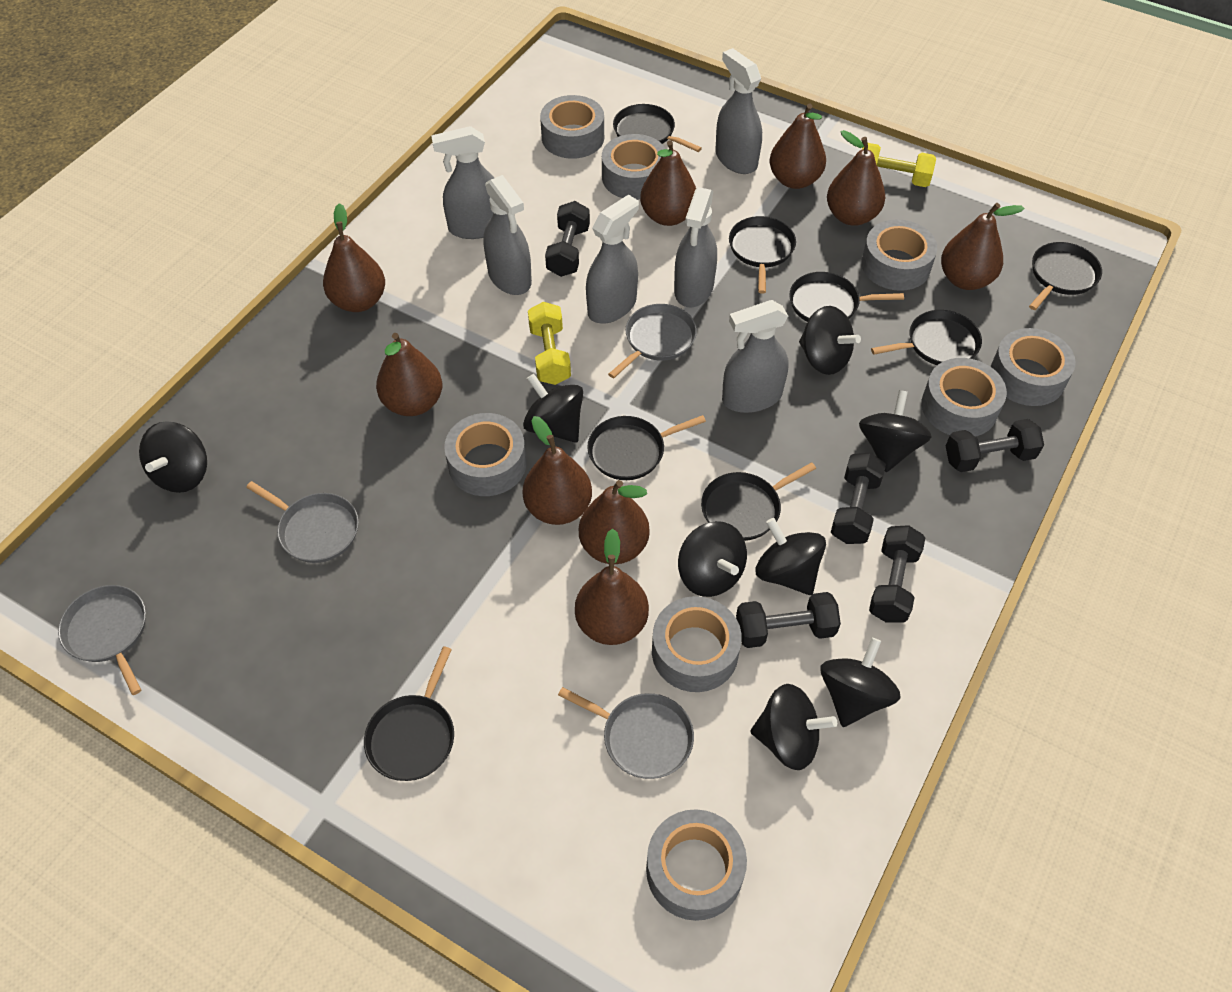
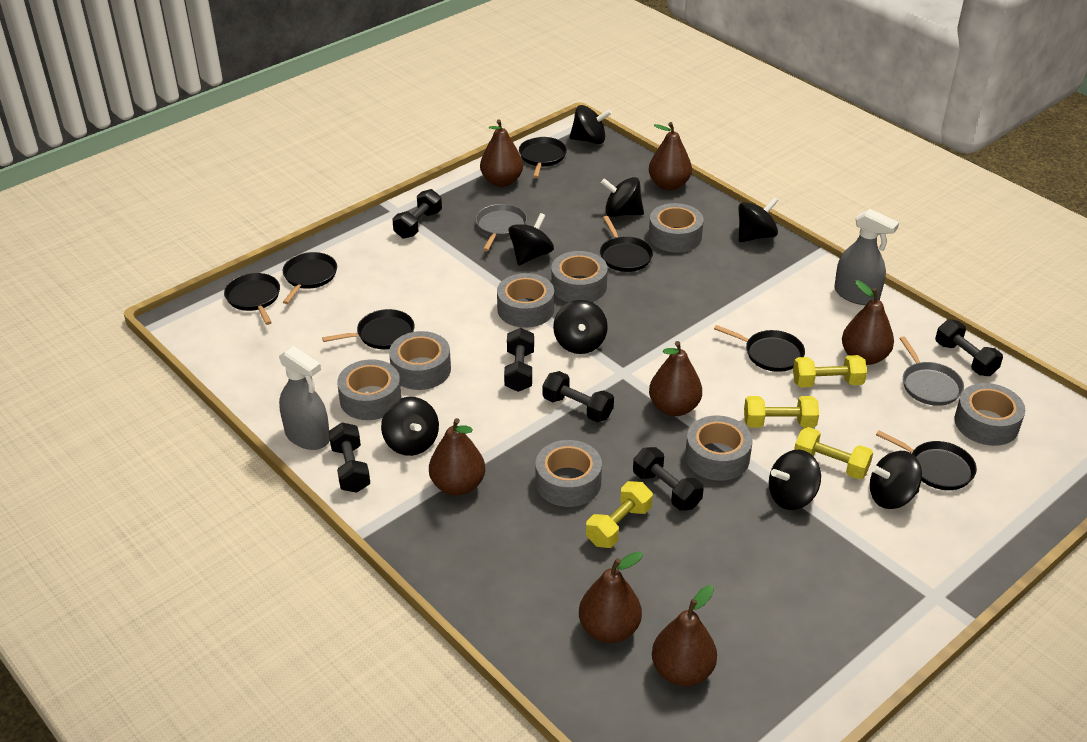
black dumbbell: [545,201,590,277] [736,592,841,648] [831,453,886,544] [869,525,925,623] [946,419,1044,472] = 5 -> [329,423,370,493] [392,189,442,239] [504,328,534,392] [543,371,614,422] [633,447,704,511] [935,319,1003,376] = 6
black pan: [364,646,454,781] [587,415,706,480] [613,104,702,152] [701,462,816,541] [729,216,796,294] [789,272,904,322] [871,310,982,365] [1029,242,1102,310] = 8 -> [224,273,280,325] [283,252,337,304] [322,309,415,349] [519,137,567,178] [600,216,653,272] [714,325,805,372] [876,431,977,490] = 7
brown pear: [323,203,385,312] [376,333,442,416] [523,416,592,525] [575,529,649,645] [579,480,650,564] [640,140,696,226] [770,103,826,189] [827,130,885,226] [941,203,1024,290] = 9 -> [429,418,485,496] [480,119,523,187] [579,551,643,643] [649,122,692,191] [649,341,702,416] [652,585,717,686] [842,280,894,365] = 7
grey pan: [58,585,146,695] [246,481,359,563] [558,687,694,779] [608,304,697,378] = 4 -> [476,204,527,251] [899,336,964,406] = 2
grey spray bottle: [431,126,494,239] [483,175,532,295] [586,195,639,324] [674,187,717,307] [715,48,762,174] [722,300,789,413] = 6 -> [279,346,330,450] [834,209,899,305] = 2
yellow dumbbell: [528,302,571,385] [862,143,936,187] = 2 -> [586,481,653,548] [744,396,819,427] [793,355,867,387] [794,427,873,479] = 4

